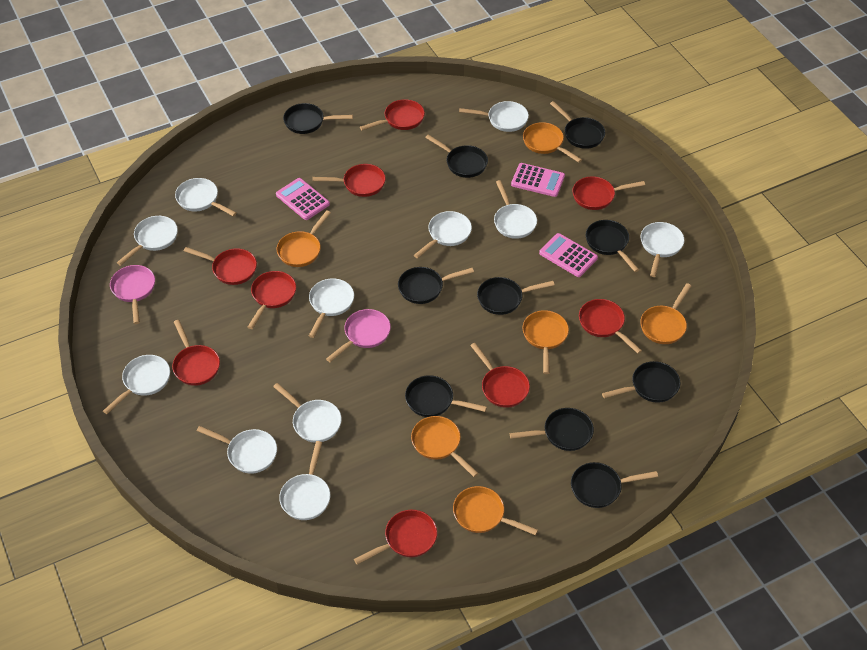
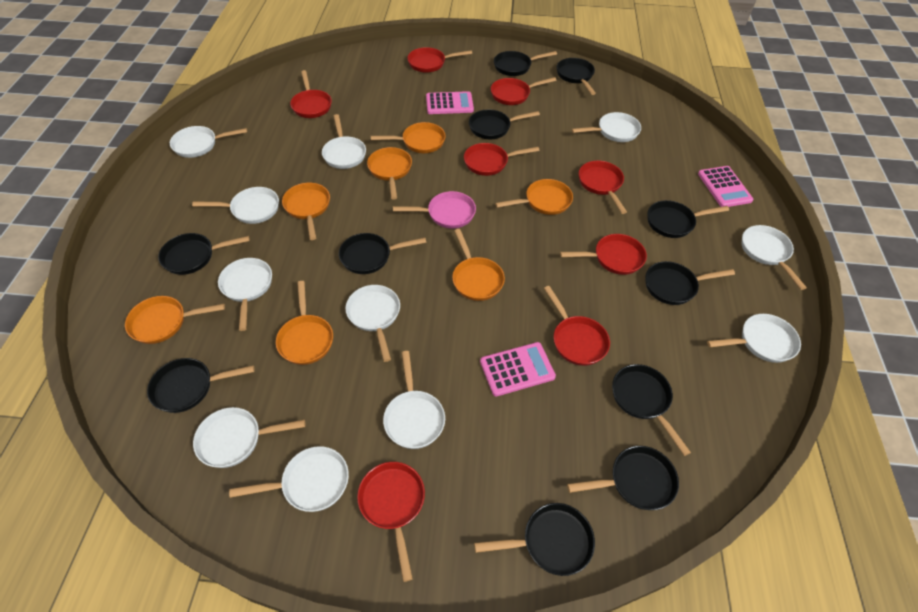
black pan: [283,103,353,134] [398,267,474,304] [405,375,487,417] [425,135,488,178] [477,277,554,315] [510,408,594,451] [550,101,605,149] [571,462,658,508] [586,220,639,272] [602,361,680,403] = 10 -> [147,358,254,413] [158,233,250,275] [339,233,426,274] [469,109,540,139] [474,503,595,576] [494,51,557,76] [557,58,596,95] [567,446,679,510] [612,364,691,456] [645,261,735,305] [647,200,729,238] = 11
orange pan: [277,210,331,267] [411,416,479,477] [453,486,538,535] [522,310,569,374] [523,122,582,163] [640,283,691,344] = 6 -> [125,296,225,344] [276,281,333,365] [282,183,330,240] [367,147,412,200] [371,122,446,153] [452,229,505,301] [495,179,573,215] = 7
pink pan: [110,265,155,324] [326,309,391,362] = 2 -> [393,191,476,229] = 1
red pan: [172,320,220,386] [184,247,257,285] [248,271,296,329] [312,164,386,197] [354,510,437,565] [360,99,425,130] [470,343,530,408] [572,176,645,210] [579,299,642,354] = 9 -> [290,70,332,118] [357,462,425,582] [407,47,472,73] [464,143,540,176] [491,77,557,105] [544,286,610,366] [560,234,647,275] [579,161,627,214] = 8

